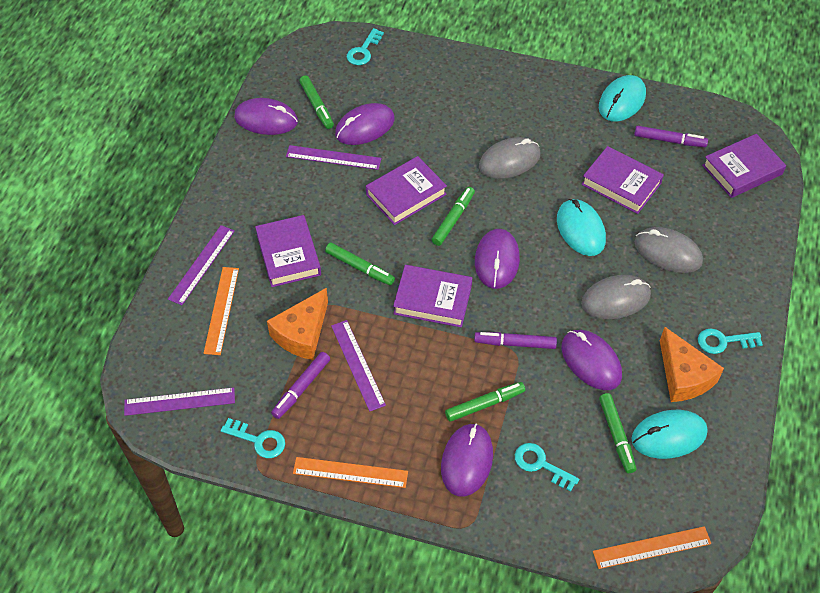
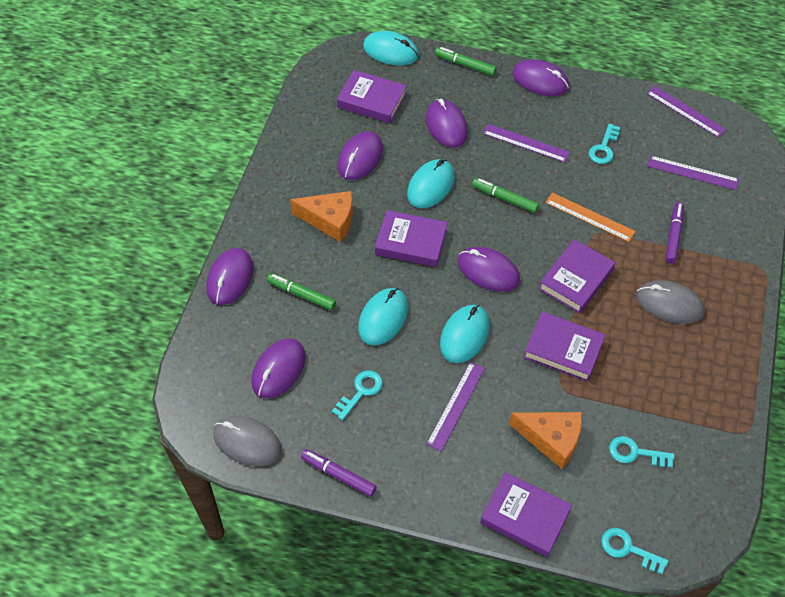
green marker: [299,75,334,129] [325,243,395,285] [432,187,475,246] [445,382,525,422] [599,393,636,473] = 5 -> [267,273,336,310] [435,47,497,76] [472,178,539,213] = 3
grey mouse: [479,137,540,179] [581,275,651,319] [635,227,703,273] = 3 -> [213,416,282,466] [636,280,704,324] = 2
orange ruler: [204,267,239,355] [293,457,408,488] [593,526,711,569] = 3 -> [546,193,635,242] = 1
purple marker: [271,352,330,419] [474,332,557,349] [634,126,708,147] = 3 -> [301,449,377,497] [666,202,684,264] = 2
purple mouse: [234,98,298,135] [335,103,395,145] [441,424,493,497] [475,229,520,289] [562,330,622,390] = 5 -> [206,248,253,305] [251,338,306,398] [338,131,383,180] [426,99,468,148] [458,247,520,292] [512,59,569,96] = 6
turquoise mouse: [557,199,606,256] [599,75,646,122] [631,410,708,459] = 3 -> [358,288,408,346] [363,31,419,65] [407,159,455,208] [440,305,490,363] = 4

